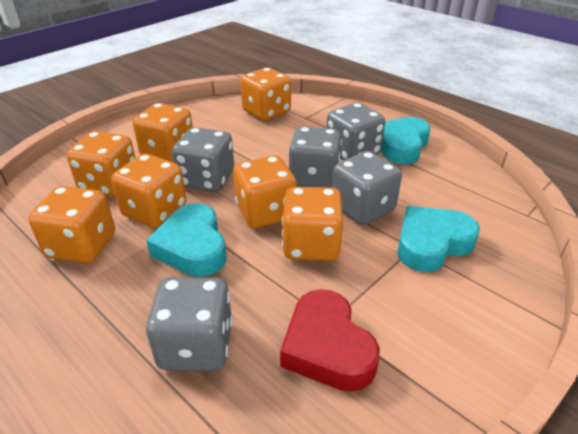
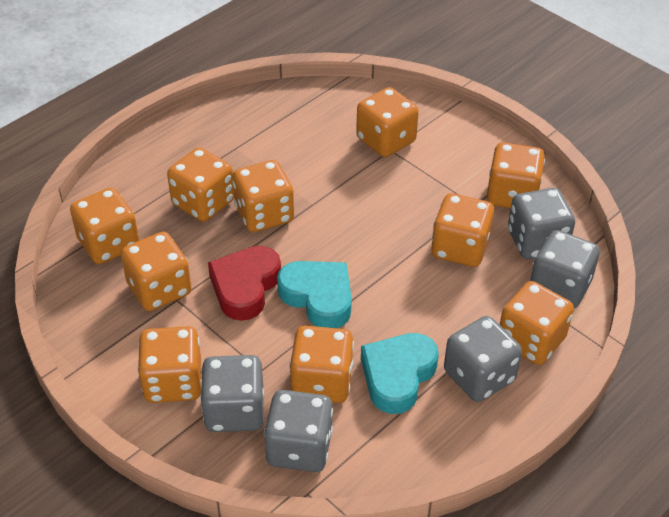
orange dice: [28,186,115,263] [66,131,135,197] [111,154,186,228] [133,103,193,163] [233,155,297,228] [241,68,291,121] [282,187,343,261] = 7 -> [70,187,139,264] [121,232,192,311] [138,326,202,403] [167,147,234,222] [232,160,294,232] [289,326,354,403] [356,87,419,157] [431,193,494,267] [487,142,545,208] [500,281,574,365] = 10
turquoise heart: [146,203,226,277] [380,117,431,164] [397,206,480,272] = 3 -> [277,261,352,328] [361,333,439,414] = 2

